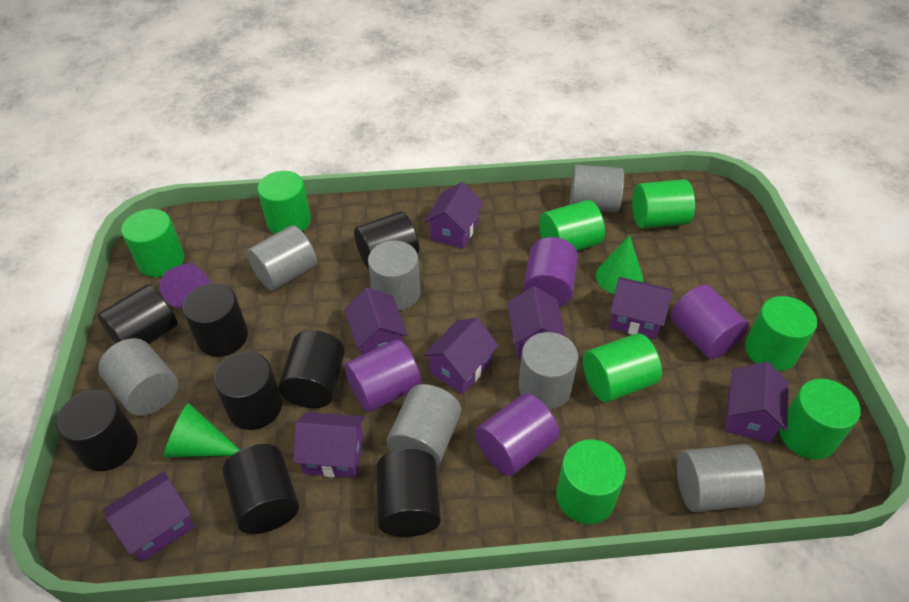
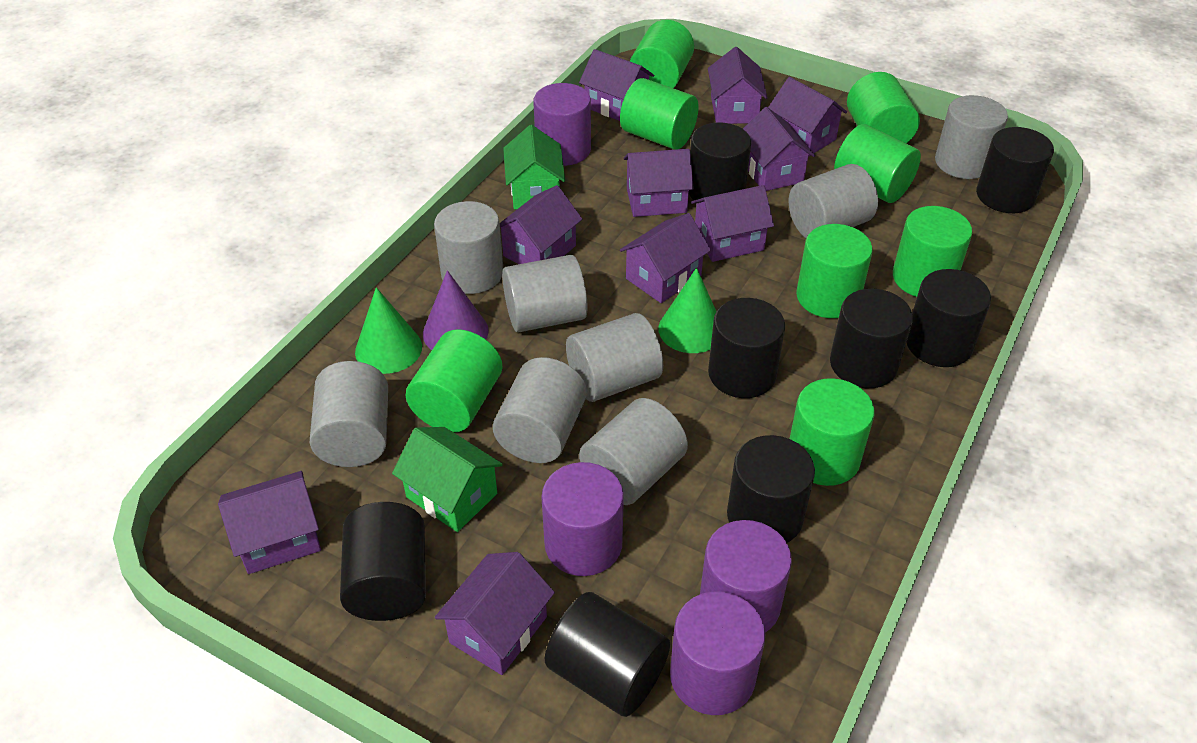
green house: none = 0 -> [392,427,503,532] [503,125,565,209] = 2
grey cylinder: [98,338,178,416] [247,225,317,291] [368,241,420,311] [387,384,461,466] [519,332,578,409] [570,165,624,212] [677,444,765,512] = 7 -> [310,361,388,467] [434,201,503,294] [493,357,587,463] [502,255,588,332] [566,313,663,402] [579,398,688,505] [789,164,878,238] [935,95,1008,179] = 8
purple house: [104,471,195,562] [293,412,365,478] [344,288,408,355] [423,318,499,394] [425,182,484,249] [508,286,565,360] [609,277,672,339] [725,361,789,443] = 8 -> [218,471,321,574] [435,552,555,675] [500,185,582,264] [579,49,654,121] [620,213,711,303] [623,149,694,217] [691,185,774,262] [708,47,768,124] [743,107,815,191] [768,77,847,157] = 10

